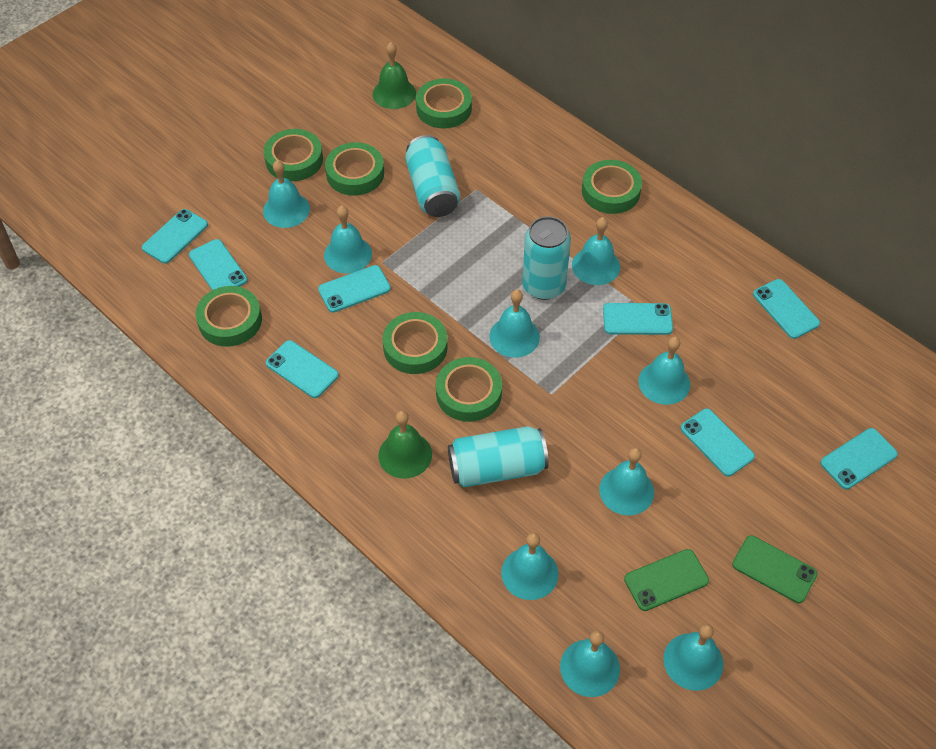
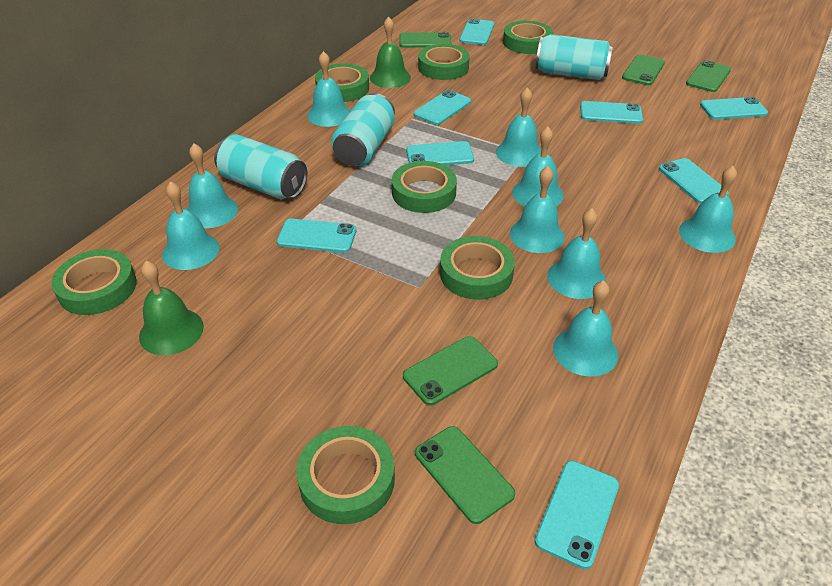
green phone: [624,549,709,611] [732,535,818,603] = 2 -> [399,32,451,48] [403,336,498,406] [415,426,515,524] [622,54,665,85] [686,60,731,92] = 5

